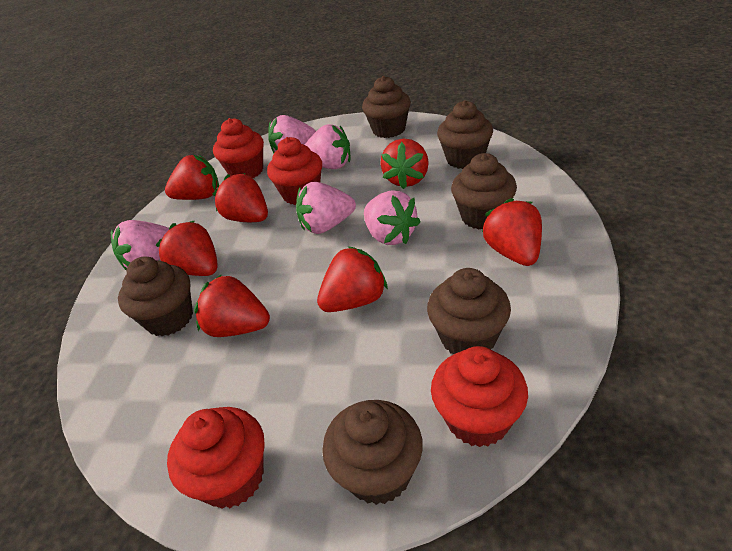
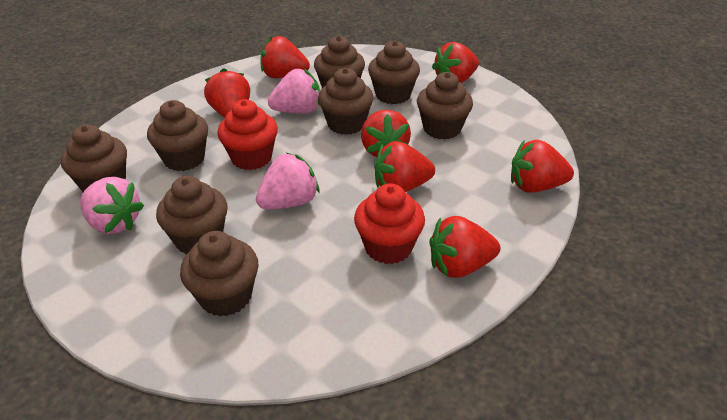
brown cupcake: [118,256,193,336] [322,400,423,505] [362,76,411,138] [427,268,511,354] [437,100,493,169] [451,153,517,230] = 6 -> [61,124,127,192] [147,100,208,171] [156,176,228,254] [180,231,258,316] [314,35,365,88] [318,68,374,135] [368,41,420,104] [417,72,473,139] = 8
pink strawberry: [111,220,169,270] [268,115,316,154] [296,182,356,234] [305,124,351,169] [364,190,421,245] = 5 -> [80,177,144,234] [256,153,320,209] [268,69,320,114] = 3
red cupcake: [167,407,264,509] [213,118,264,178] [267,137,322,205] [431,346,528,447] = 4 -> [217,99,278,170] [354,183,425,264] = 2

